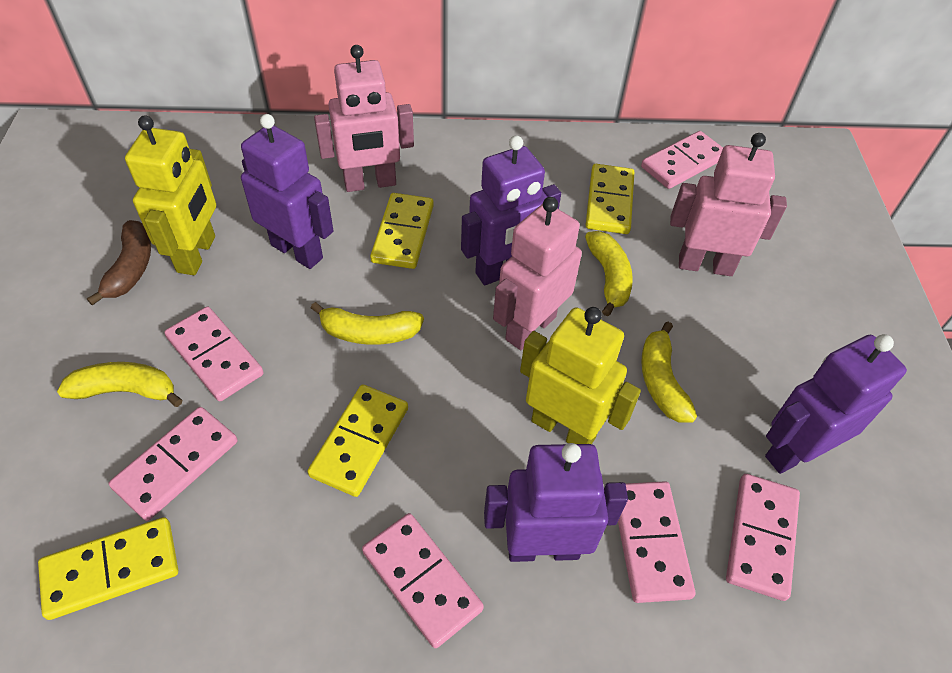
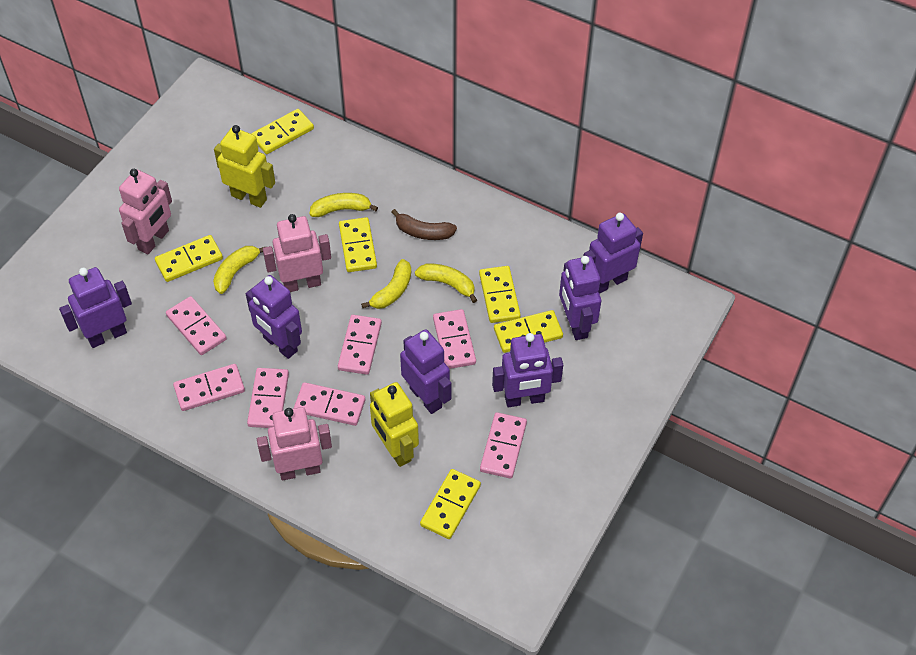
pink domino: [109,407,237,521] [164,307,264,401] [362,513,484,648] [618,481,695,603] [641,131,723,189] [726,474,800,601] = 6 -> [166,296,227,355] [173,364,245,411] [247,368,289,428] [294,382,365,426] [338,315,382,375] [433,309,476,369] [480,412,527,478] = 7
purple robot: [241,114,334,269] [461,135,561,285] [484,443,628,562] [765,334,907,474] = 4 -> [59,267,132,348] [246,275,302,359] [400,329,452,414] [492,333,563,407] [559,256,601,340] [583,213,643,294] = 6
yellow domino: [38,517,178,620] [307,385,408,497] [370,193,434,269] [586,164,634,234] = 4 -> [155,235,223,282] [251,109,314,154] [339,217,377,272] [420,469,481,539] [479,266,521,323] [494,310,563,353] = 6

